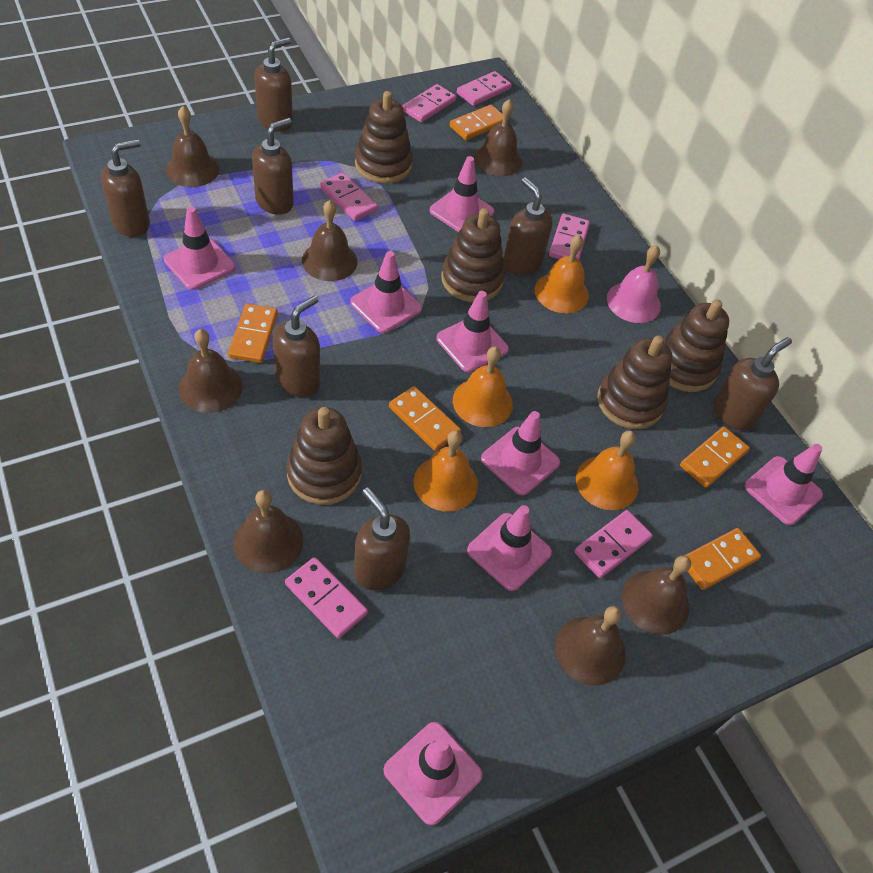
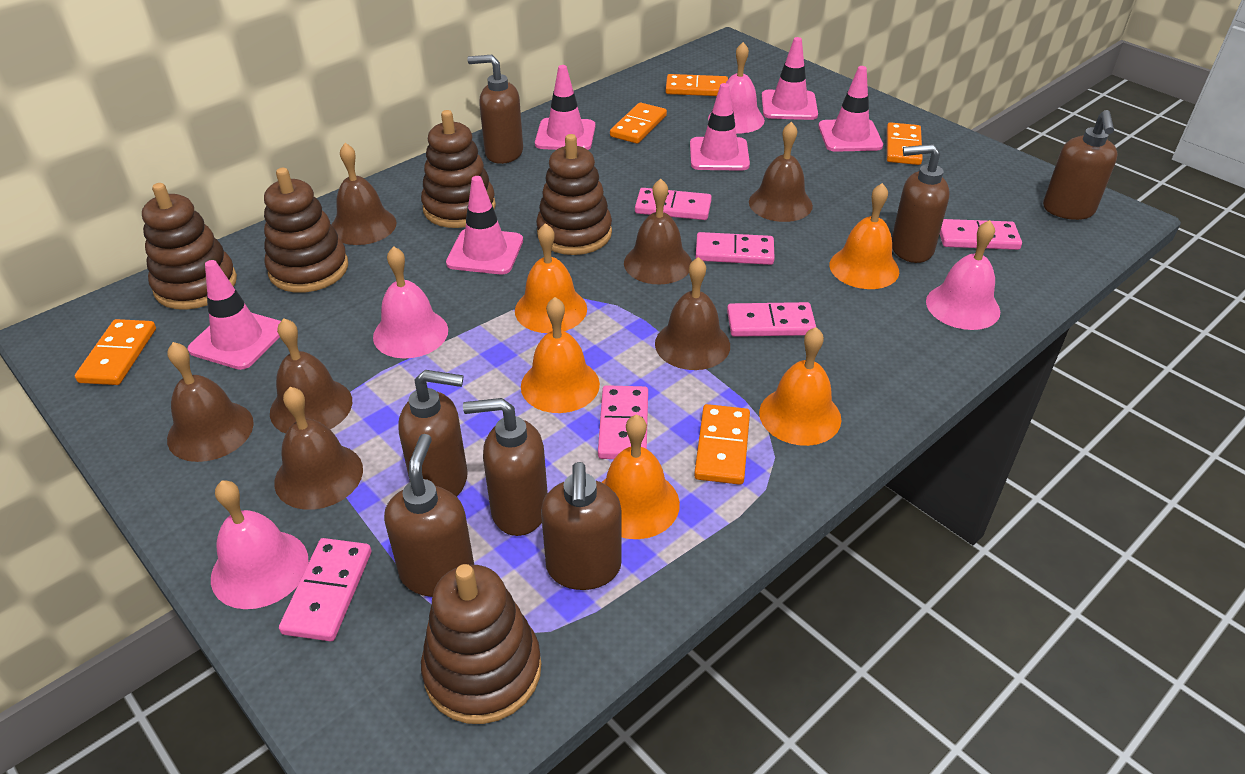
orange bell: [414,430,478,512] [453,347,513,427] [535,235,589,313] [576,430,638,510] = 4 -> [515,223,587,333] [521,297,600,413] [602,414,680,539] [759,327,842,446] [830,183,899,289] = 5
pink bell: [607,245,661,323] = 1 -> [211,480,309,609] [373,246,448,358] [708,42,765,133] [926,220,1000,330] = 4
pink traffic cone: [164,207,235,290] [351,251,422,333] [383,722,483,825] [430,156,494,232] [436,291,509,372] [467,505,552,591] [481,411,560,495] [745,444,823,525] = 8 -> [188,260,281,370] [446,176,523,274] [535,65,595,150] [690,83,750,171] [762,37,818,120] [818,66,883,152] = 6

